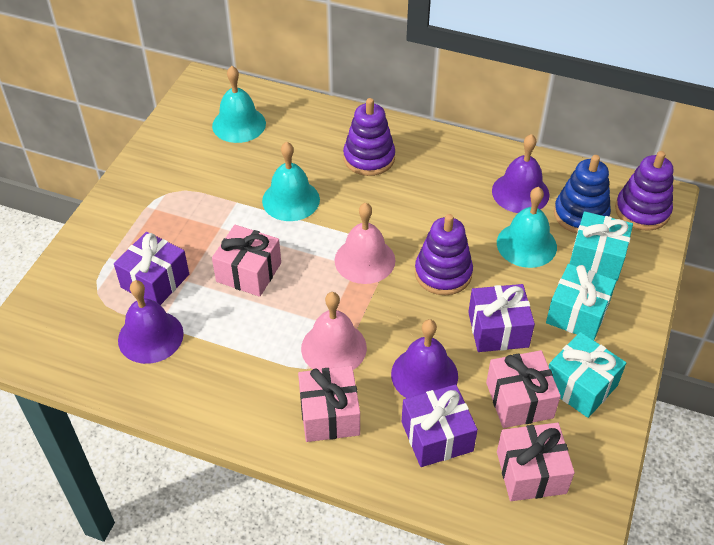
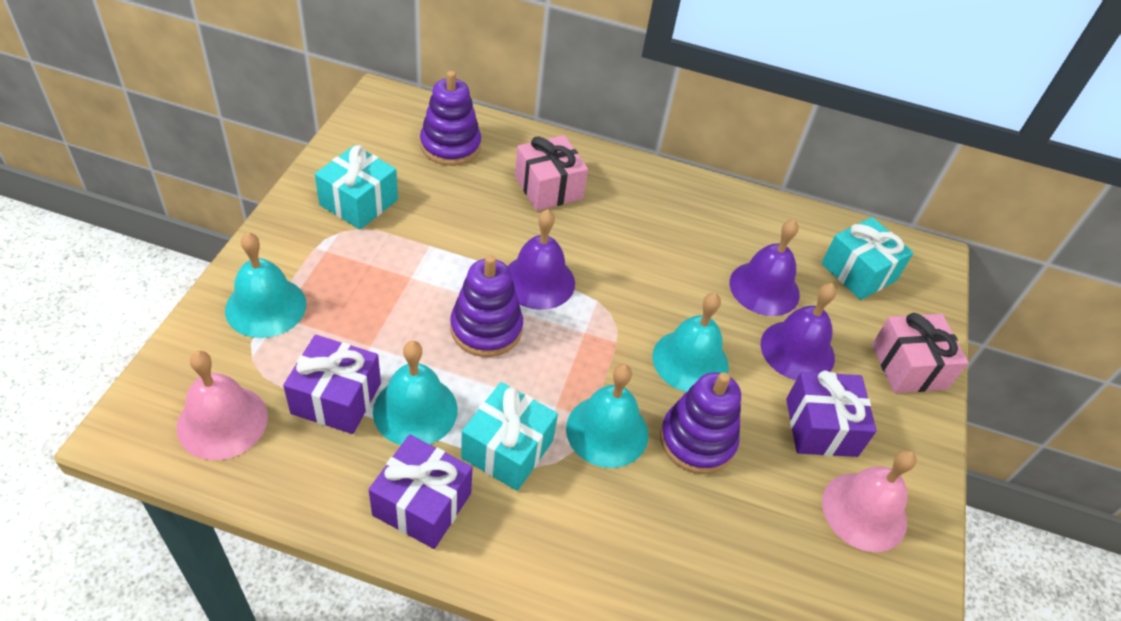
blue stacking toy: [554,155,611,233] = 1 -> none = 0
pink gift: [212,225,281,297] [298,366,360,442] [486,350,561,428] [497,423,575,501] = 4 -> [515,135,588,211] [872,313,969,393] = 2
turquoise bell: [212,66,266,143] [262,142,320,221] [497,187,557,268] = 3 -> [225,232,306,338] [373,341,458,445] [566,364,648,468] [652,293,729,392] = 4

